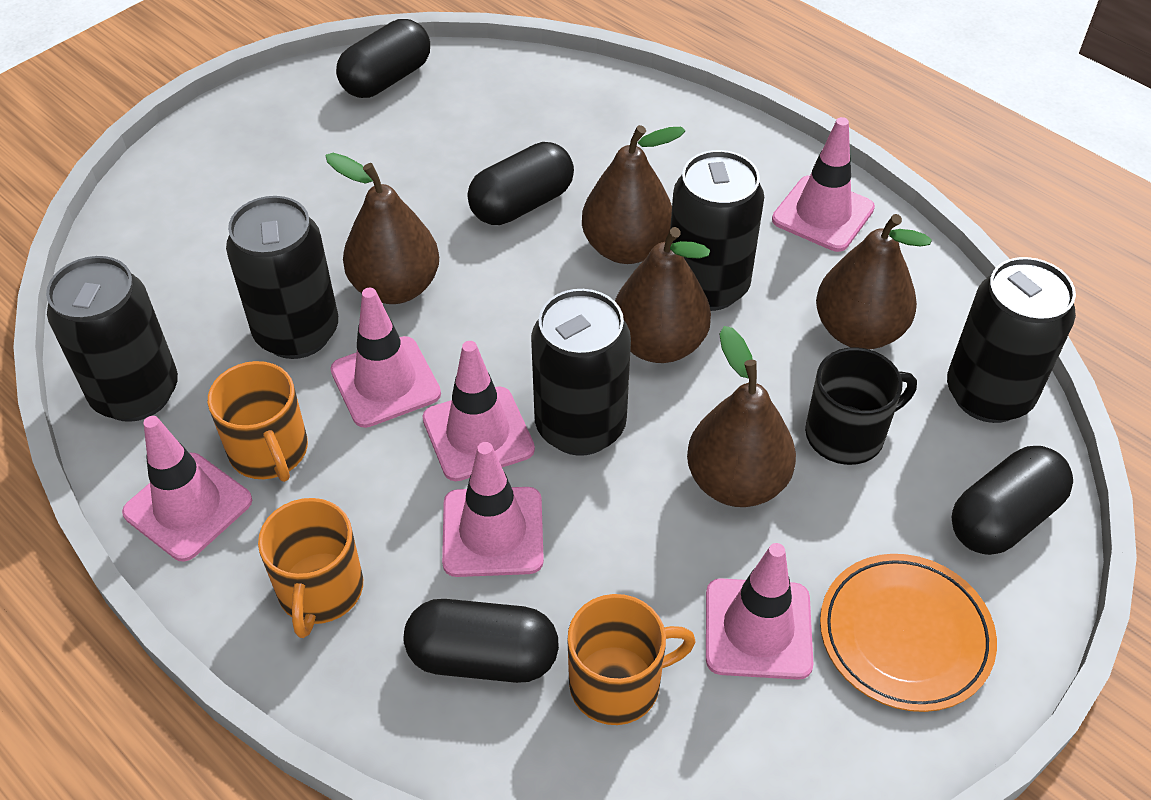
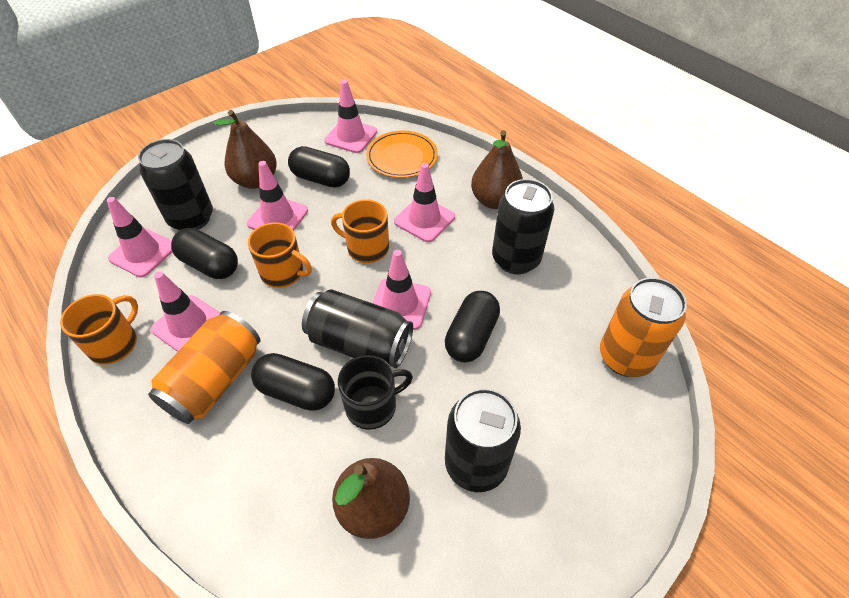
black can: [46,256,178,422] [226,196,338,359] [531,289,631,456] [670,150,764,311] [947,257,1076,423] = 5 -> [138,139,213,231] [302,289,413,369] [445,388,521,492] [492,179,554,274] = 4
brown pear: [325,153,439,304] [582,125,685,264] [615,227,711,363] [687,326,796,507] [816,214,932,349] = 5 -> [213,110,277,189] [332,458,410,539] [471,130,523,209] = 3
orange can: none = 0 -> [148,311,260,424] [600,277,687,377] = 2

